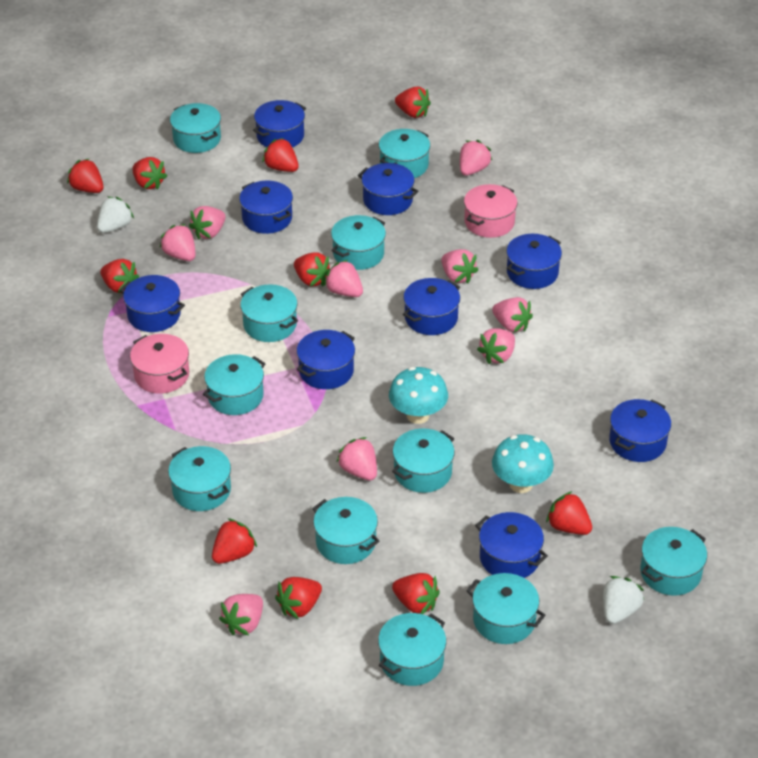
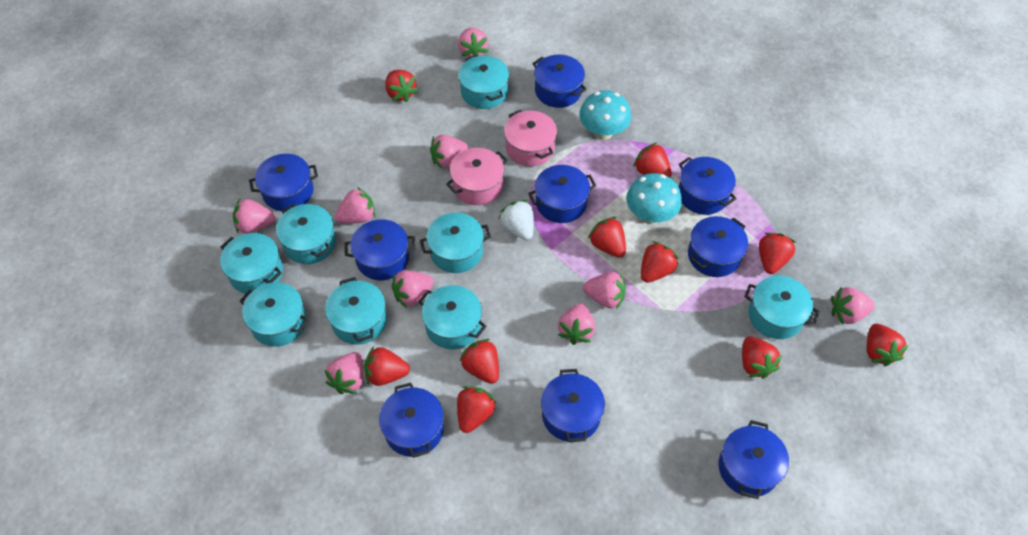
turquoise pot: [168,446,231,511] [170,103,221,153] [203,354,265,415] [240,284,298,342] [312,497,379,564] [331,215,386,270] [378,613,446,686] [379,129,430,178] [392,428,455,493] [467,573,545,644] [640,527,707,596] = 11 -> [220,233,283,294] [239,283,308,347] [276,204,336,264] [325,277,387,345] [418,285,487,350] [420,213,491,273] [458,55,509,109] [744,276,820,339] = 8
white strawberry: [97,197,134,233] [603,576,644,624] = 2 -> [499,200,534,240] = 1

